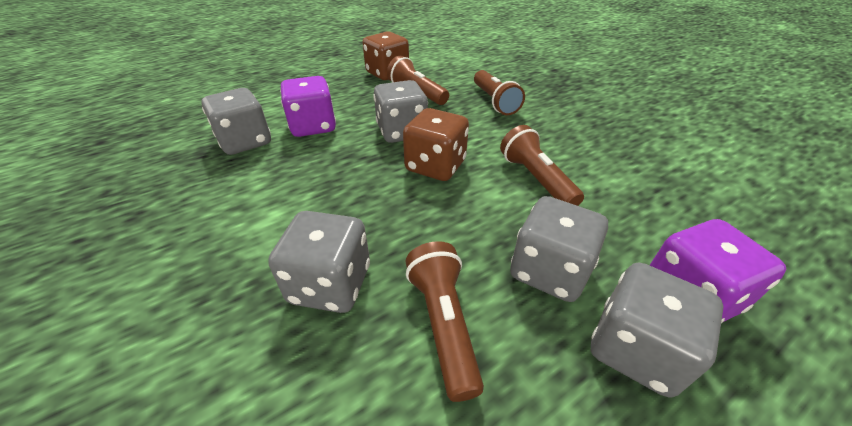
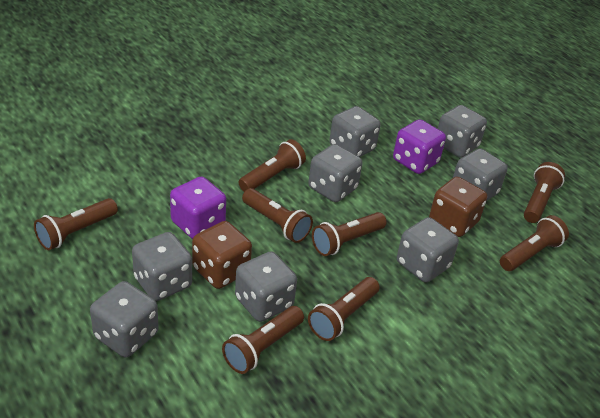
brown flashlight: [387,56,449,105] [406,241,484,402] [474,70,525,115] [500,125,584,206] = 4 -> [34,198,118,250] [222,306,304,374] [239,139,306,192] [242,188,313,243] [308,277,380,341] [312,212,387,256] [500,215,569,271] [524,162,565,223] = 8
grey dice: [201,88,271,155] [268,211,370,313] [373,80,428,143] [510,196,608,302] [591,263,724,397] = 5 -> [90,281,159,357] [132,232,192,301] [235,251,297,322] [308,144,363,202] [329,106,381,157] [397,217,459,282] [438,105,487,157] [453,148,508,201] = 8

